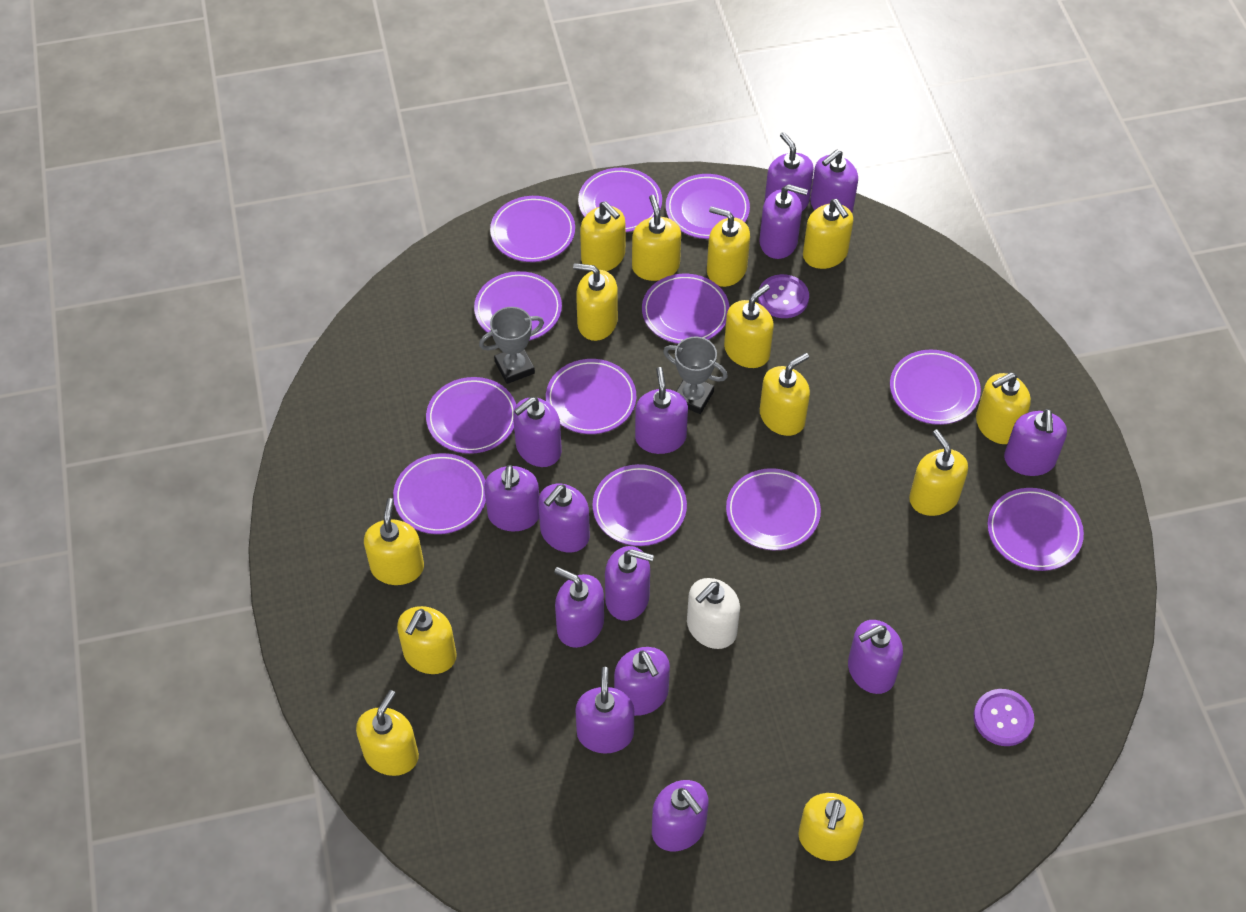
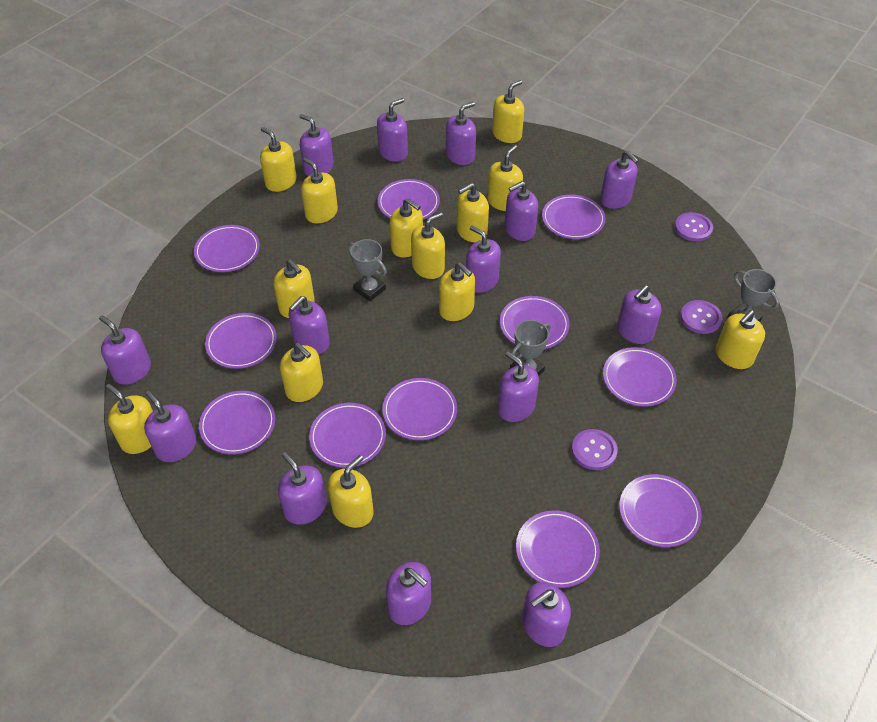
grey trophy: [479,307,544,384] [663,337,728,414] = 2 -> [348,239,387,302] [510,320,551,376] [727,269,779,322] = 3
purple button: [758,274,809,318] [974,689,1034,746] = 2 -> [572,429,618,470] [675,212,713,242] [680,300,722,334] = 3
purple plate: [393,453,486,534] [426,377,516,454] [474,271,562,340] [490,196,575,262] [546,359,636,434] [578,168,662,232] [592,464,687,546] [642,274,729,344] [666,174,750,239] [726,468,821,550] [890,350,981,425] [988,488,1084,571] = 12 -> [194,225,260,272] [199,391,275,454] [205,313,277,369] [309,403,386,468] [378,179,440,220] [382,378,457,440] [500,296,570,349] [516,510,600,588] [542,195,606,239] [603,347,677,406] [619,474,701,547] = 11
white soap dispenser: [687,578,740,649] = 1 -> none = 0

